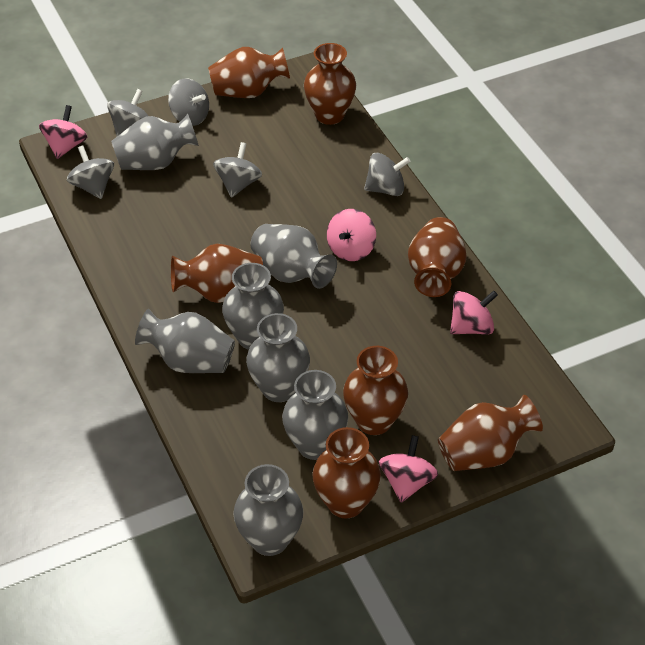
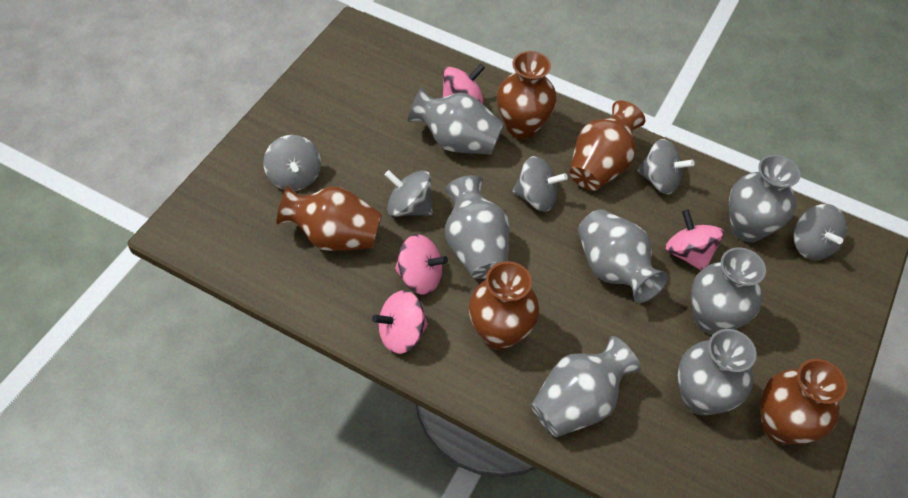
brown vase: [171,244,263,303] [208,47,290,98] [304,43,356,125] [312,427,381,519] [343,346,408,435] [408,217,467,297] [438,395,543,471] = 7 -> [277,186,382,251] [469,261,539,350] [497,51,557,139] [570,100,645,191] [760,359,847,445] = 5

